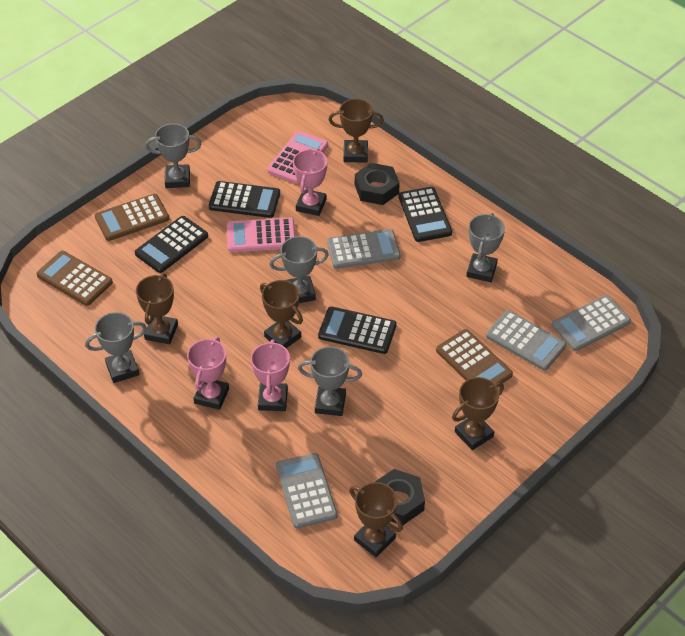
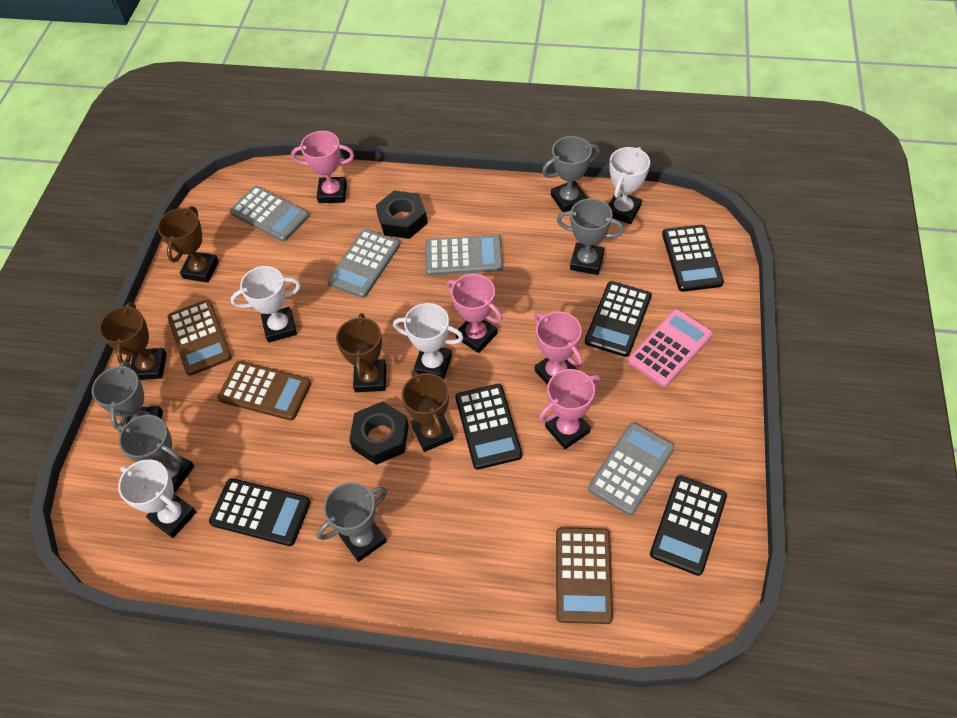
black calculator: [135,216,208,273] [209,181,280,218] [318,306,397,354] [398,187,452,242] = 4 -> [209,478,311,546] [455,384,522,470] [585,281,652,357] [650,476,727,576] [662,225,724,292] = 5
brown trophy: [136,273,178,344] [260,280,303,348] [328,99,384,162] [349,482,403,557] [452,377,504,450] = 5 -> [99,302,167,380] [157,206,219,283] [336,313,386,392] [402,370,453,452] = 4
pink calculator: [227,218,295,252] [267,131,328,184] = 2 -> [628,309,713,387] = 1
pink trophy: [187,337,229,410] [251,339,290,411] [293,148,327,216] = 3 -> [291,131,354,203] [446,274,503,353] [534,311,583,385] [539,369,601,449] = 4
white trophy: none = 0 -> [118,459,196,538] [230,266,301,343] [393,303,464,380] [609,147,650,224] = 4

